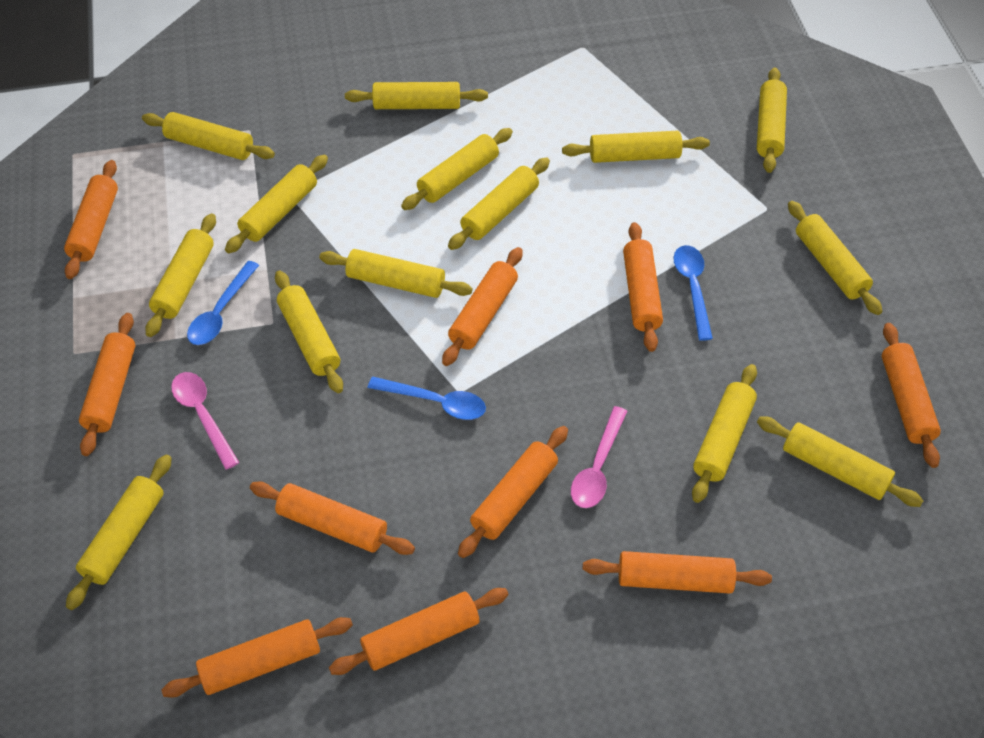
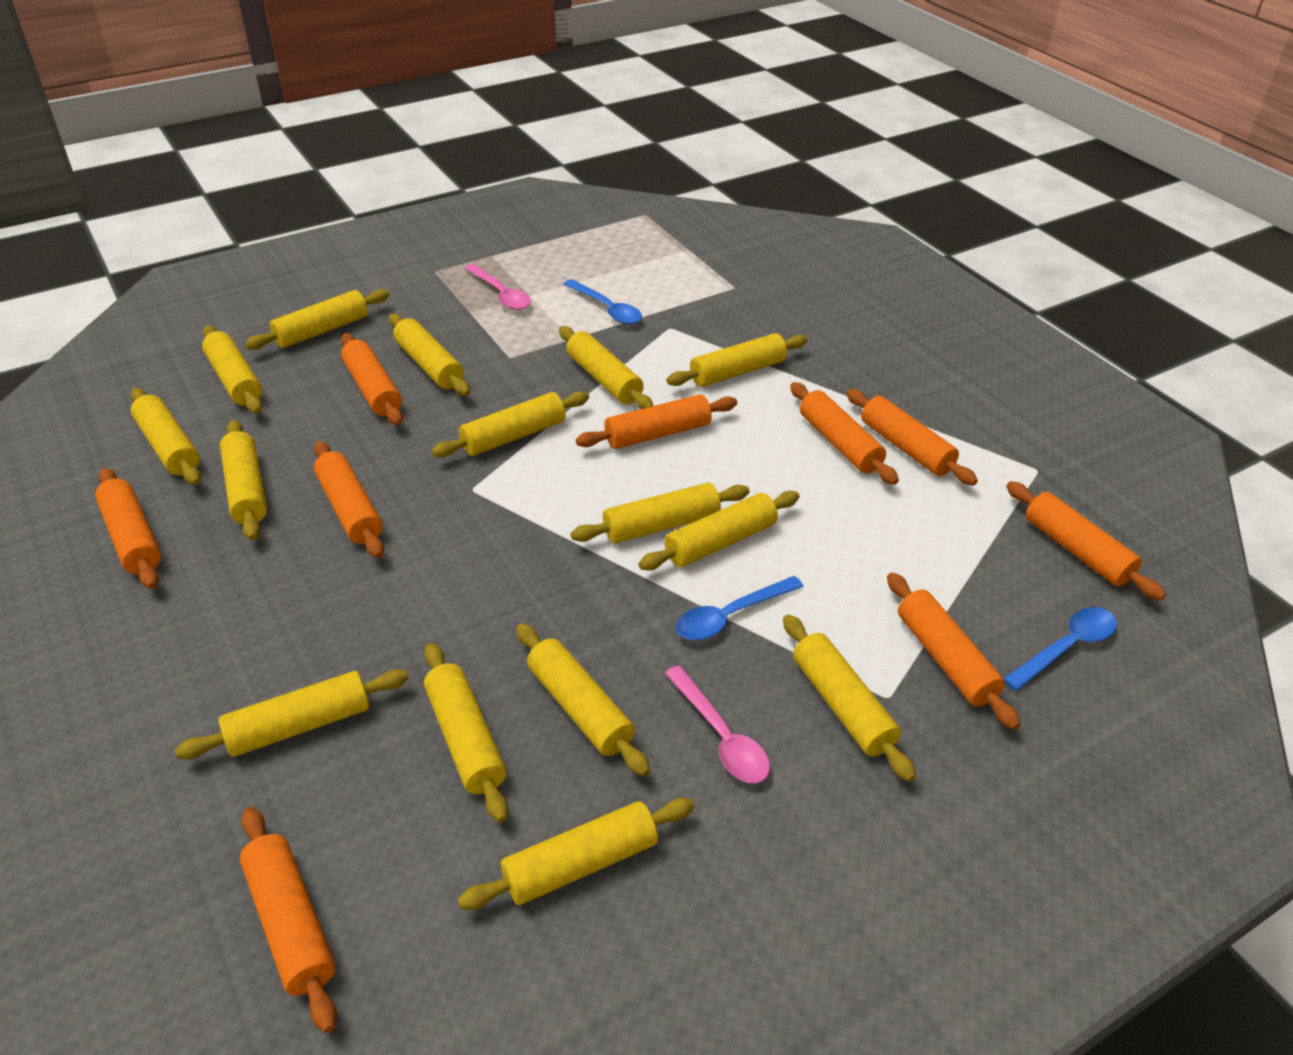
orange rolling pin: [64,160,118,279] [79,313,135,456] [161,617,353,698] [250,481,415,555] [329,588,508,675] [442,247,522,366] [458,426,568,558] [583,551,772,594] [623,222,663,352] [882,323,941,468] = 10 -> [95,468,161,589] [240,807,337,1033] [314,441,384,558] [341,333,403,426] [576,394,737,449] [790,382,899,485] [846,389,978,486] [887,572,1020,730] [1006,481,1166,601] = 9
yellow rolling pin: [66,454,172,610] [142,112,275,160] [145,214,216,337] [225,155,328,253] [275,270,343,393] [319,249,473,298] [345,82,488,109] [401,128,513,210] [448,157,550,250] [562,131,710,163] [692,364,757,503] [757,68,787,173] [757,416,923,507] [788,201,883,315] = 14 -> [131,388,201,485] [175,669,409,759] [202,326,263,414] [220,420,267,540] [245,289,390,350] [389,314,470,396] [424,643,508,823] [432,391,589,458] [457,798,695,910] [516,623,650,776] [559,326,653,409] [571,483,750,543] [639,491,800,570] [667,333,807,387] [783,614,916,782] = 15

